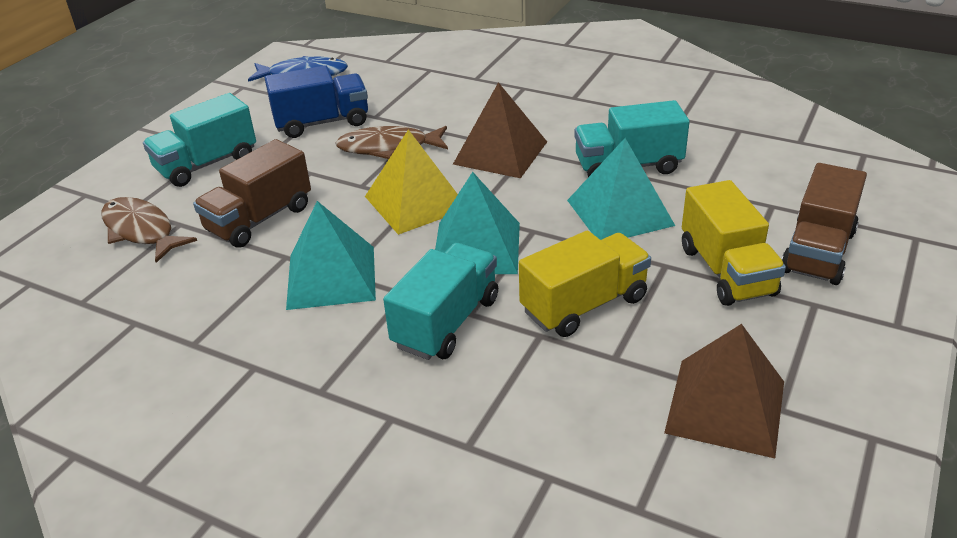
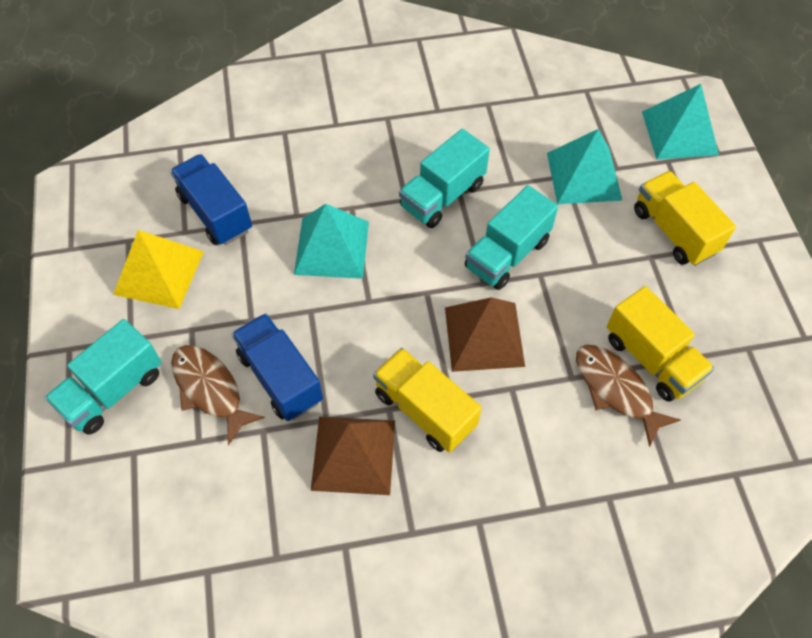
blue fish: [248,56,348,82] = 1 -> none = 0
blue truck: [265,65,368,138] = 1 -> [170,154,252,245] [232,313,323,421] = 2
brown truck: [193,139,311,248] [782,163,867,285] = 2 -> none = 0
yellow truck: [519,231,651,337] [682,180,786,306] = 2 -> [373,348,482,453] [607,286,714,402] [634,171,736,266] = 3

